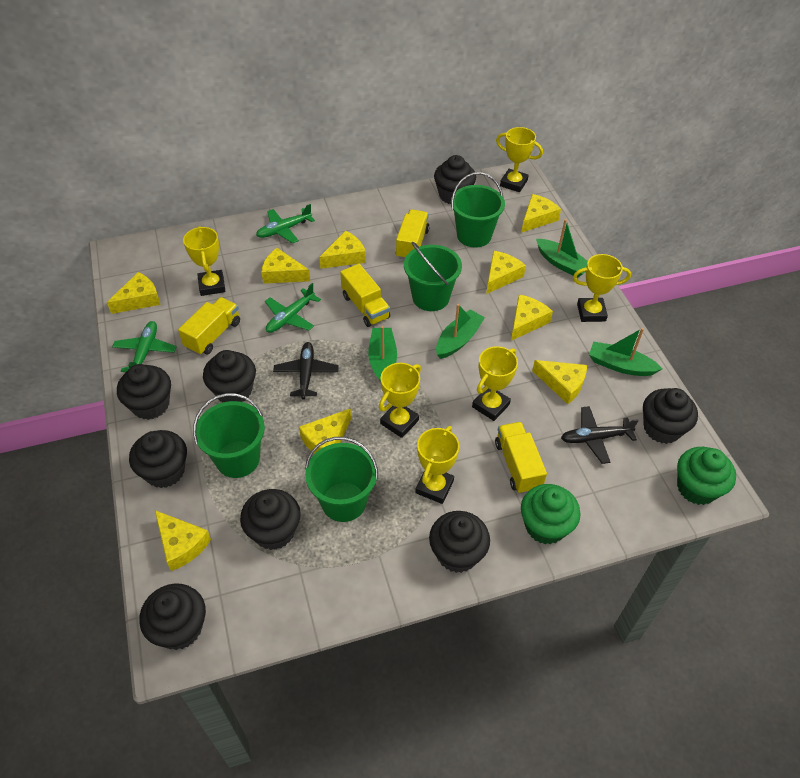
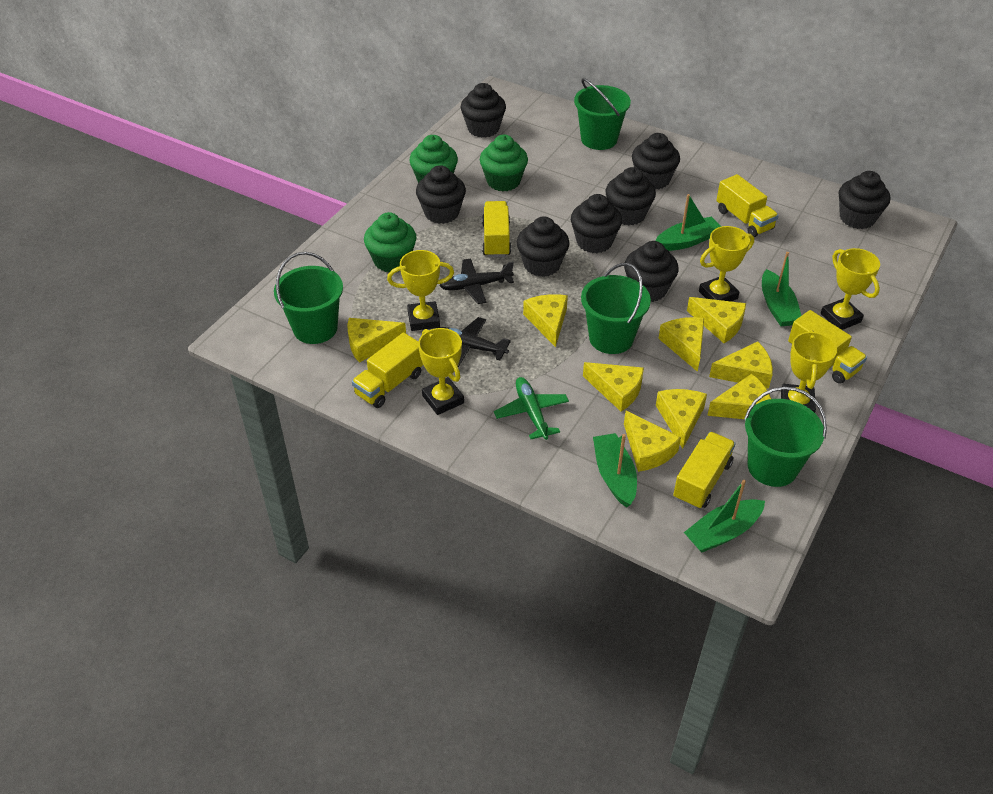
green cupcake: [521,484,581,544] [677,447,736,505] = 2 -> [364,212,417,272] [409,135,458,183] [480,135,528,191] = 3
green plane: [112,321,177,372] [256,204,315,244] [265,283,321,333] = 3 -> [494,377,569,440] = 1
yellow trophy: [183,226,225,296] [379,363,421,438] [415,426,459,504] [472,346,518,421] [496,127,543,192] [573,254,631,322] = 6 -> [387,250,454,331] [418,328,464,415] [699,226,754,301] [781,330,837,413] [821,248,880,330] = 5
yellow truck: [178,297,240,355] [340,264,390,327] [396,209,430,260] [495,422,547,494] = 4 -> [352,332,423,408] [482,201,511,257] [673,432,736,509] [716,174,779,237] [788,310,867,384] = 5

